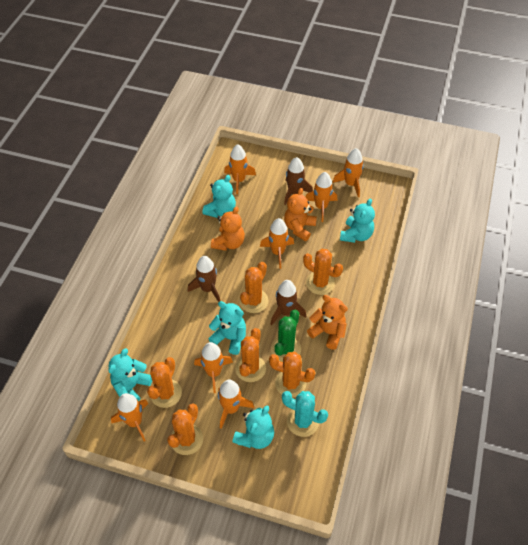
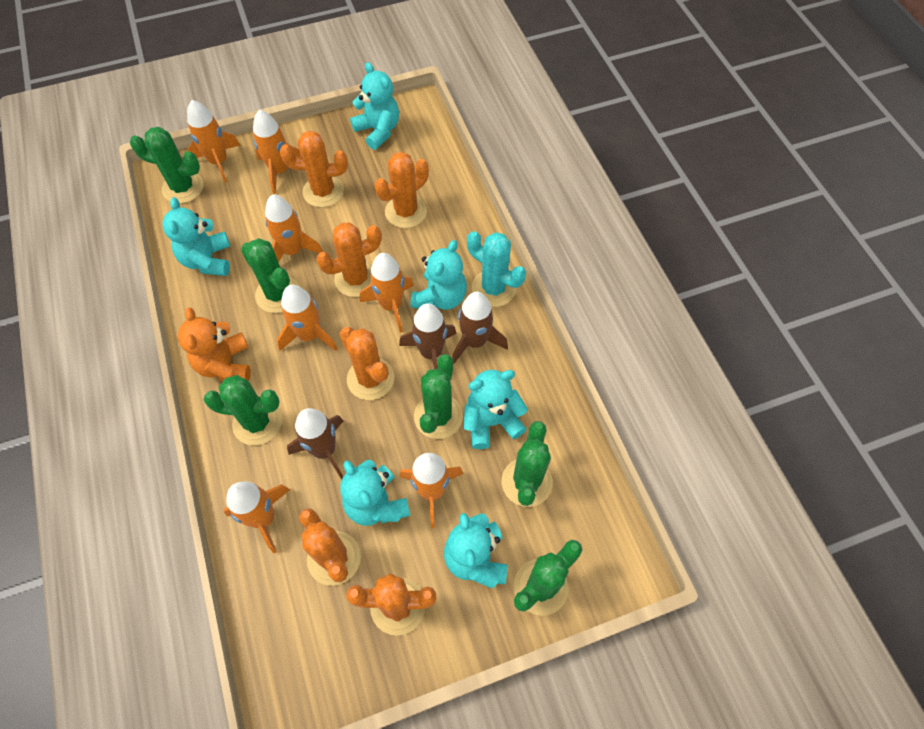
green cactus: [271,310,301,362] = 1 -> [130,127,203,204] [203,375,282,445] [241,238,299,313] [414,354,463,439] [502,421,553,507] [514,540,583,616] = 6
orange teddy bear: [211,206,245,251] [284,188,317,241] [307,295,348,350] = 3 -> [178,307,251,381] = 1
turquoise teddy bear: [108,348,152,401] [202,175,236,218] [208,301,246,355] [233,406,274,449] [340,198,375,243] = 5 -> [162,197,230,276] [340,460,411,526] [350,62,399,150] [410,240,467,310] [444,513,508,588] [463,370,528,449] = 6

